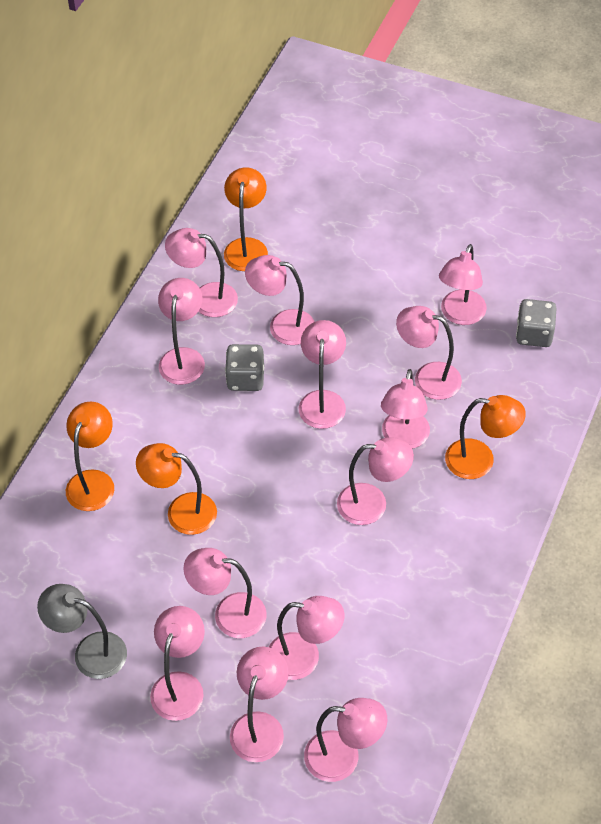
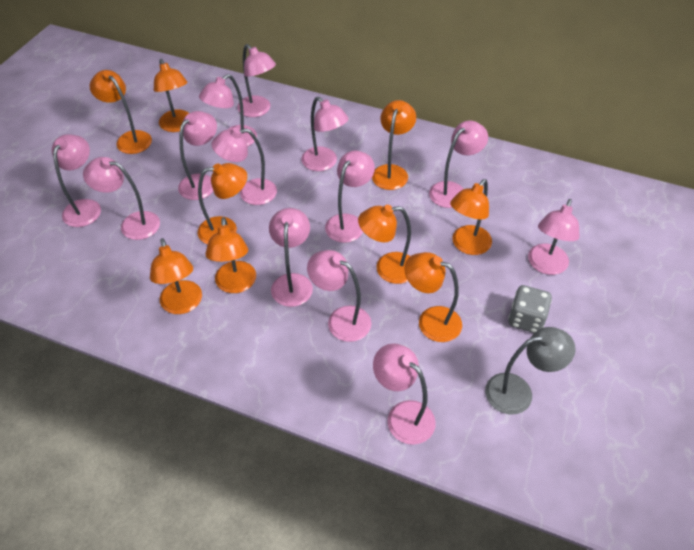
grey dice: [225,344,264,391] [516,299,557,347] = 2 -> [508,285,552,333] = 1
orange lamp: [66,401,114,511] [136,443,217,535] [224,167,268,271] [445,395,526,479] = 4 -> [90,70,152,154] [150,238,202,314] [154,59,189,132] [198,163,247,244] [205,217,256,293] [358,205,411,284] [372,100,416,190] [404,252,462,342] [450,179,492,255] = 9

